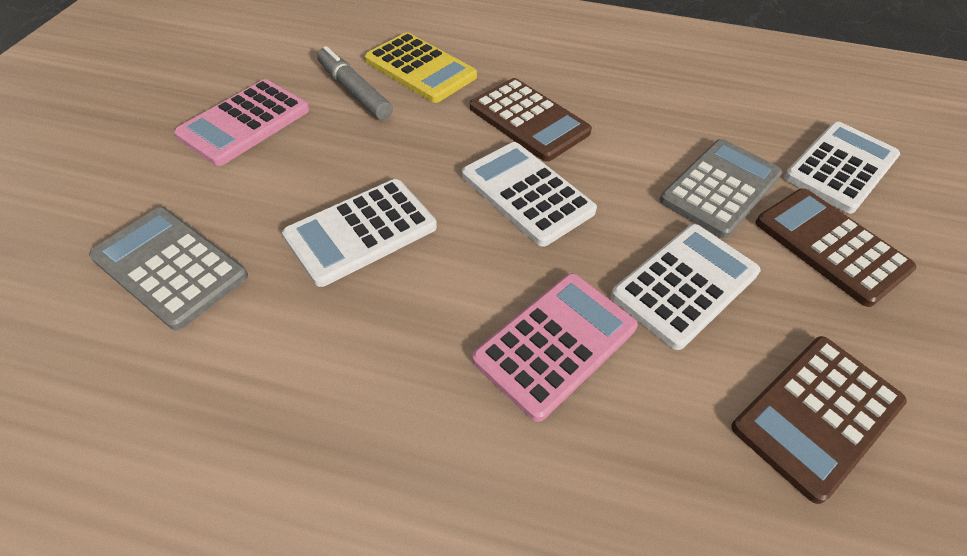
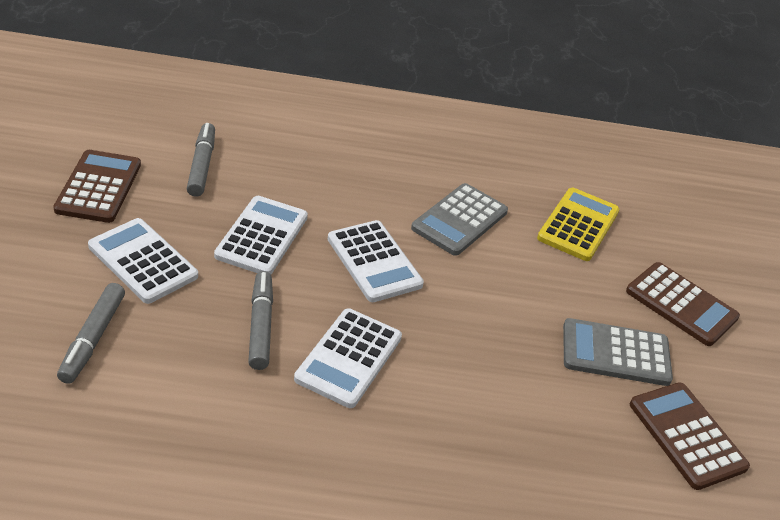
grey marker: [317,46,393,120] = 1 -> [57,283,125,384] [187,123,215,197] [248,271,273,370] = 3
pink calculator: [174,79,309,166] [472,273,638,422] = 2 -> none = 0

